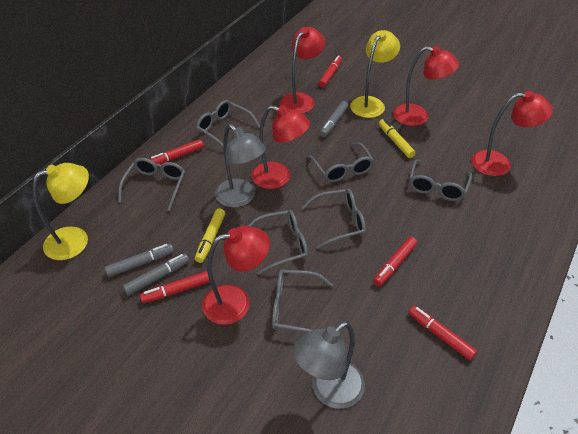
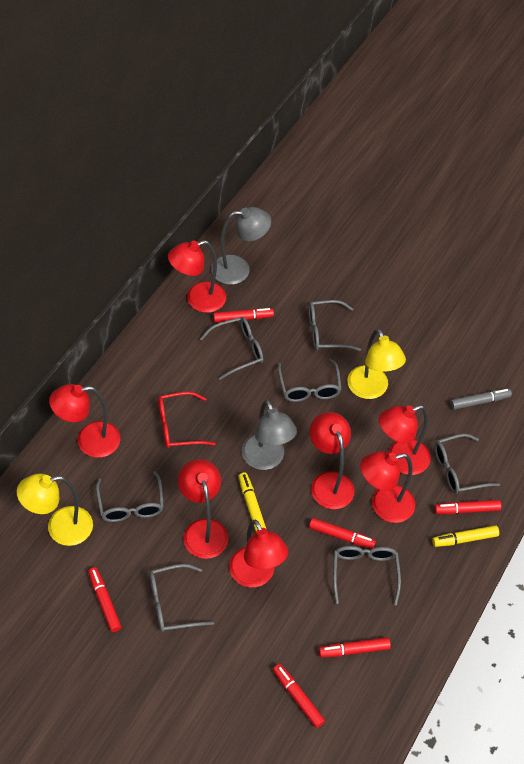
grey marker: [105,244,174,277] [123,253,189,296] [320,101,349,137] = 3 -> [450,388,512,410] = 1
red glasses: none = 0 -> [158,392,216,448] = 1
red lamp: [202,226,270,325] [251,105,310,189] [280,27,325,114] [393,46,459,126] [472,91,553,176] = 5 -> [49,384,120,458] [168,240,226,313] [178,459,228,559] [229,520,288,587] [310,412,354,509] [360,451,415,523] [379,405,431,475] = 7
red marker: [140,271,210,303] [150,139,204,164] [318,55,342,88] [373,237,417,286] [408,305,477,361] = 5 -> [88,567,122,632] [213,308,274,323] [273,664,325,728] [309,518,376,549] [319,637,391,657] [434,500,502,514] = 6

